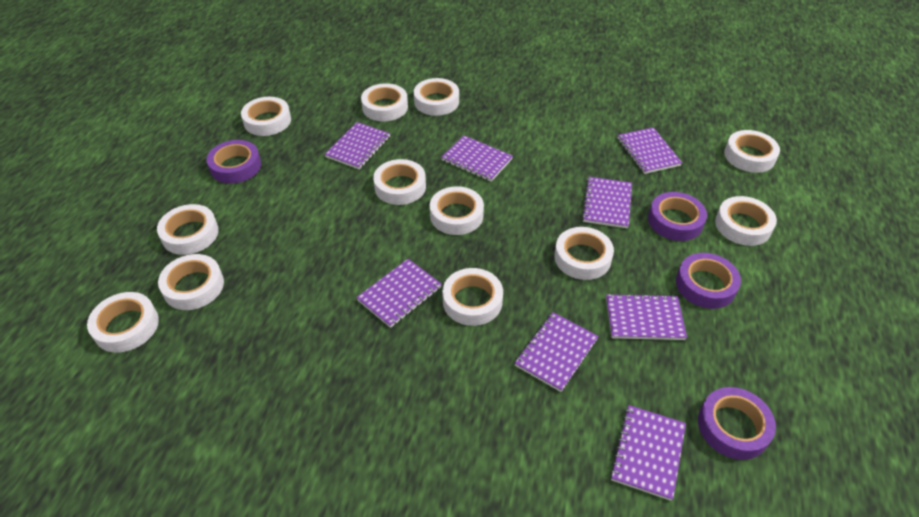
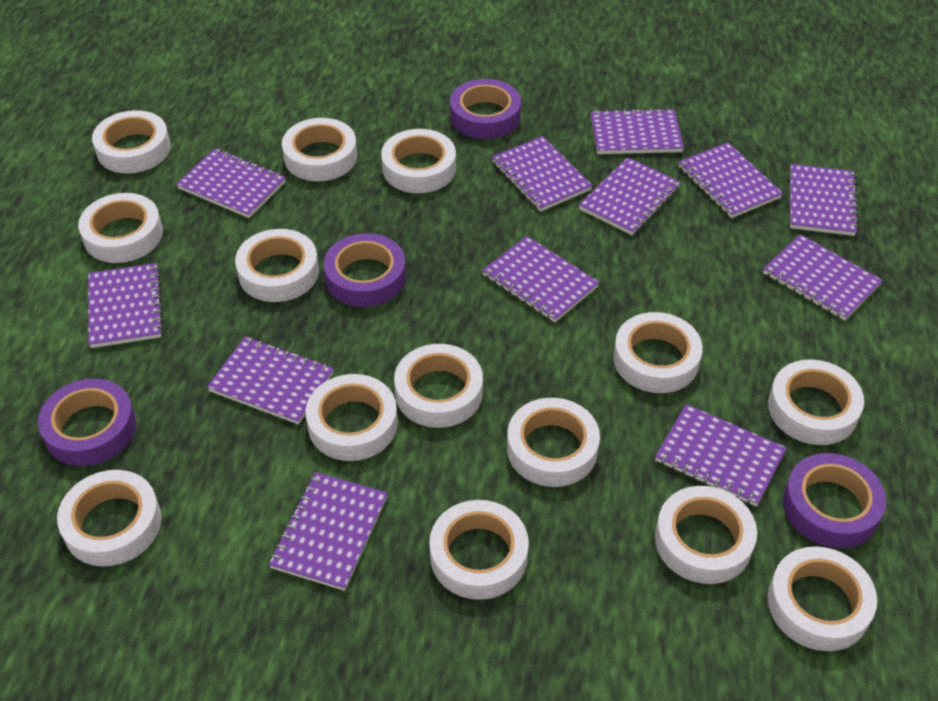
purple notebook: [325,122,390,169] [356,259,442,328] [441,135,513,182] [515,312,598,392] [582,177,632,229] [606,293,687,340] [610,405,686,501] [618,127,682,174] = 8 -> [88,263,164,348] [176,149,286,218] [207,337,334,425] [269,472,388,591] [482,236,599,322] [492,136,593,212] [579,157,681,235] [591,108,684,154] [655,404,786,507] [679,142,783,218] [763,234,883,321] [790,164,859,236] = 12
white tape: [87,292,159,353] [157,204,219,255] [158,254,224,310] [241,97,291,136] [361,83,408,122] [373,159,426,205] [414,78,459,116] [430,186,484,235] [442,268,503,326] [554,227,614,280] [715,196,777,246] [724,130,780,173] = 12 -> [57,470,162,567] [78,193,163,263] [92,110,171,173] [235,229,319,302] [282,118,357,181] [305,374,398,461] [381,129,456,193] [394,344,483,428] [429,500,529,600] [507,398,600,487] [613,312,703,393] [655,486,757,584] [767,546,877,651] [768,359,864,445] = 14

